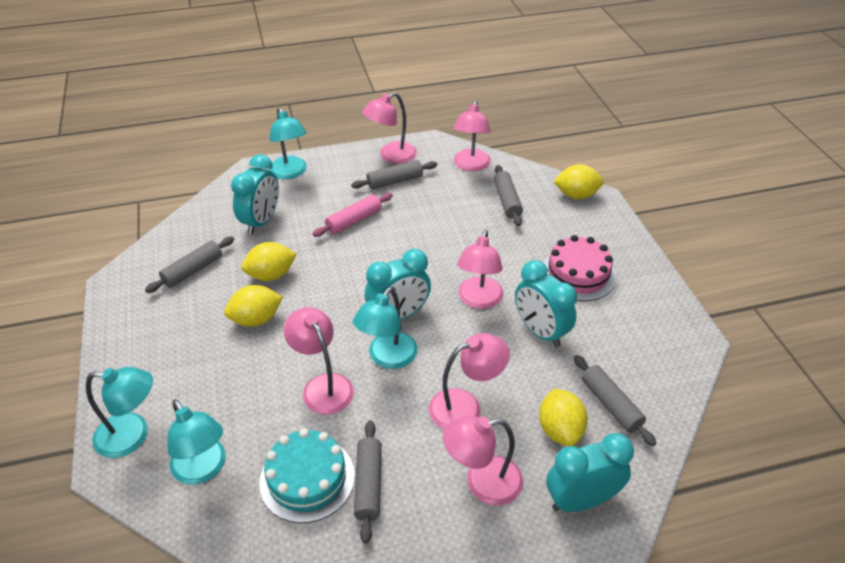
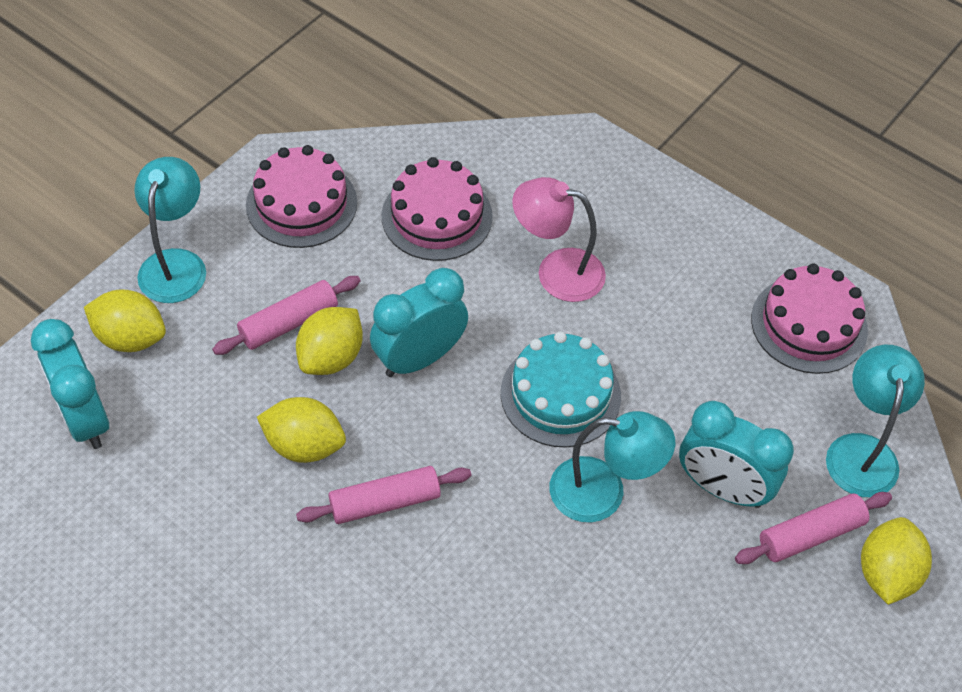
grey rolling pin: [145,236,234,293] [351,160,437,190] [354,420,382,543] [493,165,523,226] [574,355,656,446] = 5 -> none = 0
pink cake: [543,235,616,301] = 1 -> [246,145,357,248] [382,157,493,261] [751,263,868,374] = 3
pink lamp: [284,307,354,415] [362,92,417,164] [429,333,510,429] [443,416,523,505] [453,100,491,171] [457,230,503,309] = 6 -> [512,177,606,302] = 1
pink rolling pin: [312,193,393,237] = 1 -> [212,276,361,355] [296,466,471,524] [735,492,892,564] = 3
turquoise clock: [231,154,279,235] [365,249,431,320] [515,260,577,347] [546,433,634,512] = 4 -> [31,319,109,449] [370,268,468,377] [679,401,794,508] = 3
turquoise lamp: [86,367,153,458] [167,399,226,485] [269,107,307,179] [353,287,418,369] = 4 -> [134,157,206,303] [550,411,675,522] [826,345,925,497] = 3

